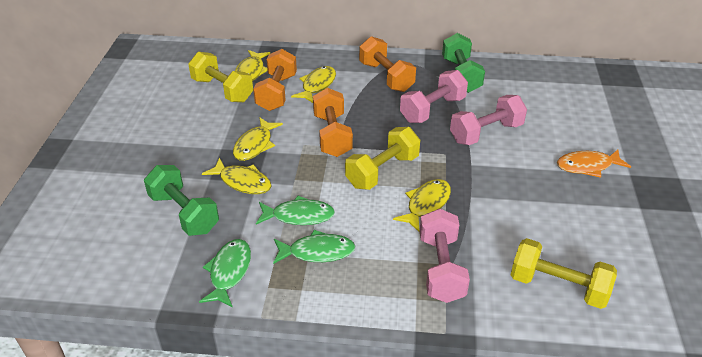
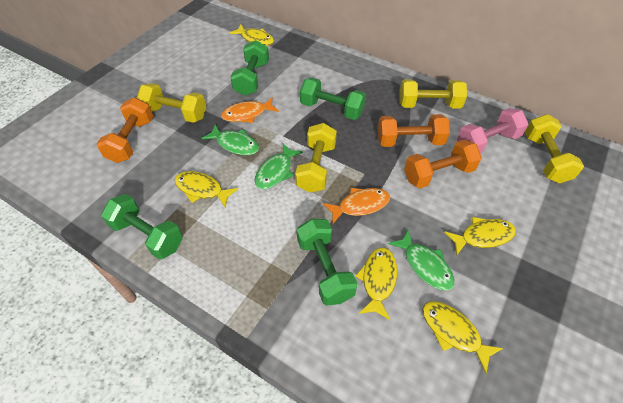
green dumbbell: [144,165,219,236] [442,33,485,93] = 2 -> [101,194,183,260] [231,40,269,96] [297,219,358,306] [300,78,366,120] = 4
orange fish: [557,150,631,178] = 1 -> [221,97,279,123] [323,188,390,224] = 2
pink dumbbell: [400,70,468,123] [420,209,470,303] [450,95,527,145] = 3 -> [457,108,529,154] = 1
yellow dumbbell: [188,52,253,102] [345,127,420,190] [511,238,617,309] = 3 -> [137,83,206,123] [295,123,337,193] [399,79,467,109] [525,114,584,183] = 4

